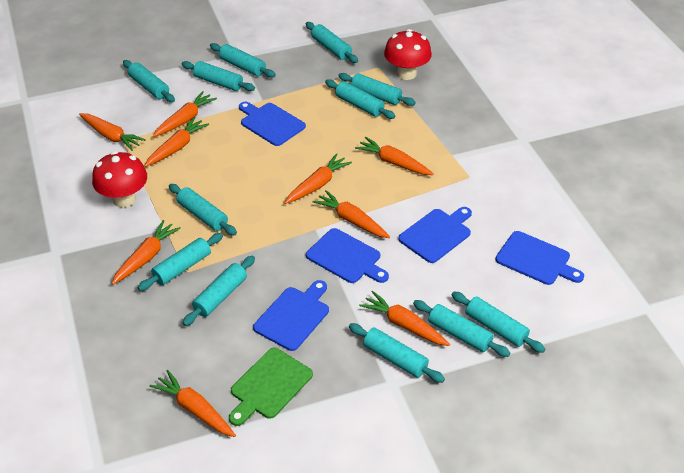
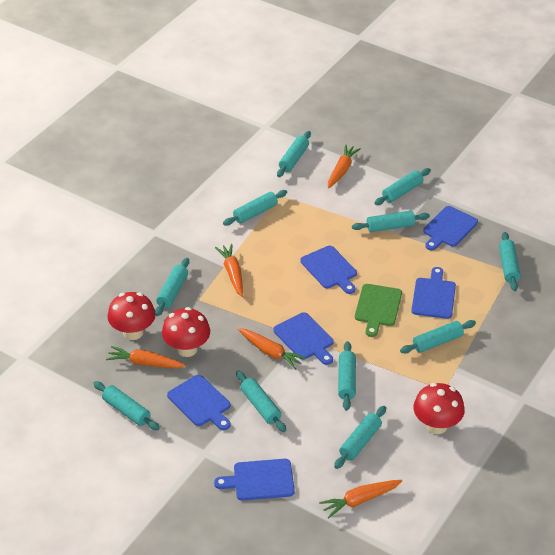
blue cutting board: [239,102,306,146] [253,280,329,351] [306,228,389,283] [398,207,472,263] [496,231,584,285] = 5 -> [167,375,231,430] [214,459,295,501] [273,312,334,365] [300,246,357,294] [411,267,456,319] [423,206,478,250] = 6
orange carrot: [79,113,146,151] [112,220,181,284] [145,117,209,167] [149,370,236,437] [153,91,217,137] [285,153,352,204] [312,190,390,238] [355,137,434,175] [359,291,450,346] = 9 -> [106,346,186,369] [215,244,243,297] [238,328,307,370] [319,480,402,518] [328,144,361,188] = 5
red mushroom: [92,151,147,207] [384,29,432,80] = 2 -> [107,292,156,340] [162,307,210,357] [413,383,465,434] = 3
turquoise rolling pin: [123,60,175,102] [138,233,223,291] [169,184,237,235] [182,61,255,91] [183,255,255,326] [210,43,276,78] [306,22,358,63] [325,79,395,119] [338,73,416,106] [349,323,445,383] [413,300,510,357] [451,292,545,353] = 12 -> [93,381,160,431] [155,258,189,316] [223,190,287,226] [236,370,286,432] [277,131,311,177] [334,406,386,469] [338,341,356,411] [352,211,430,232] [375,168,431,205] [400,320,476,354] [499,232,521,291] = 11

